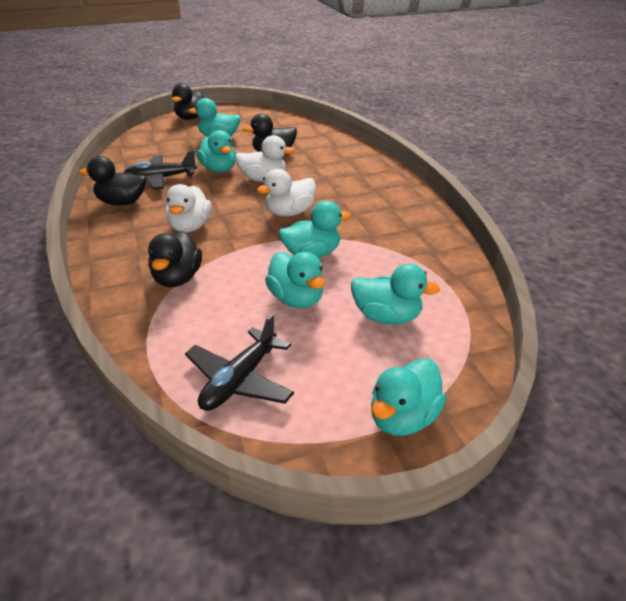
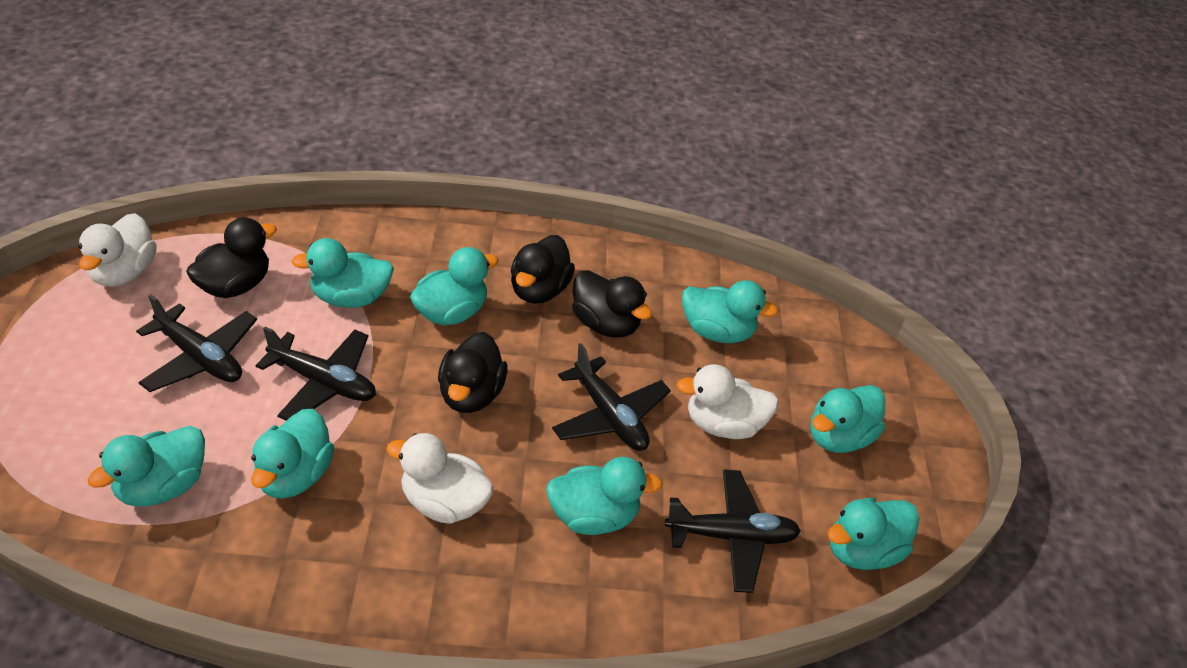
black plane: [124,150,197,189] [185,314,294,411] = 2 -> [136,295,257,392] [255,327,376,421] [552,343,671,451] [665,469,801,593] = 4
turquoise duck: [188,98,241,137] [197,130,236,173] [265,252,325,308] [279,201,351,258] [351,263,440,325] [371,358,446,436] = 6 -> [88,426,205,507] [251,409,334,499] [291,238,394,308] [410,247,499,325] [546,457,663,535] [682,280,778,343] [810,385,885,453] [827,498,920,570] = 8

